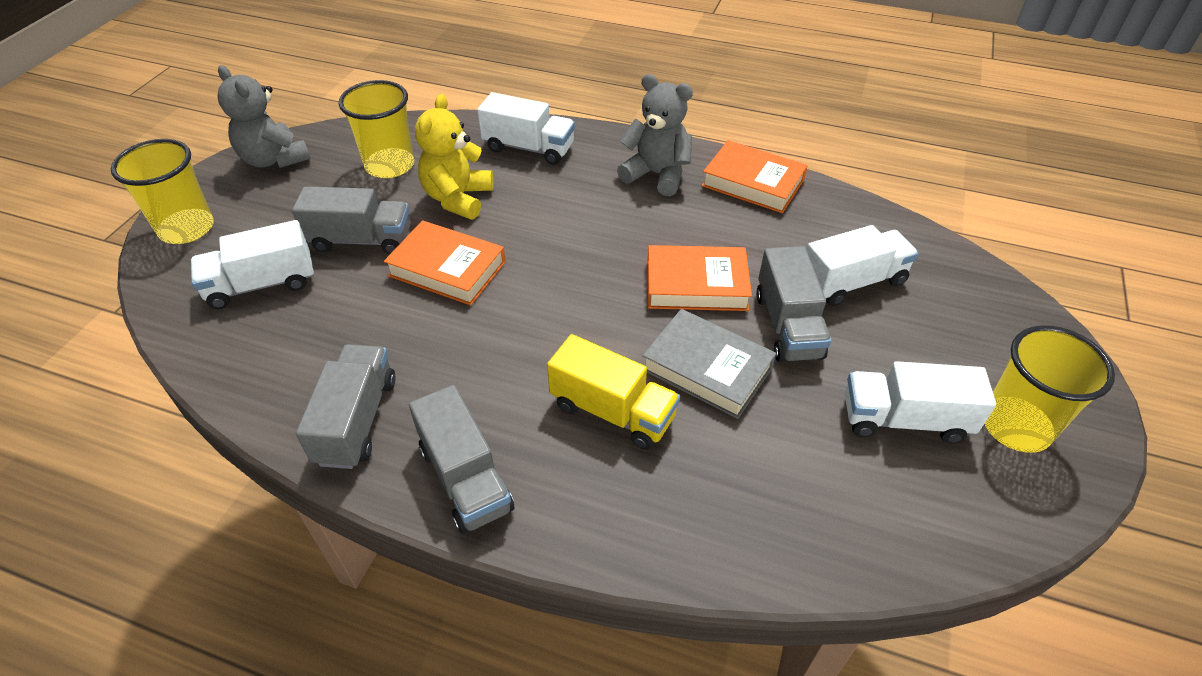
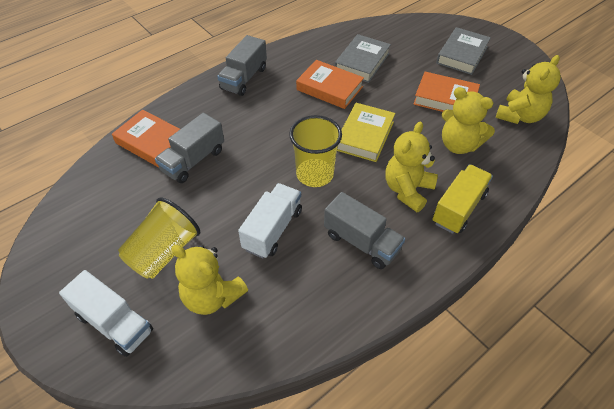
grey book: [642,309,776,419] = 1 -> [335,34,391,83] [436,27,491,75] = 2
grey teddy bear: [218,65,311,168] [617,74,693,196] = 2 -> none = 0
grey truck: [292,186,411,255] [296,344,396,469] [409,385,514,534] [756,246,832,362] = 4 -> [155,113,224,183] [217,35,267,96] [324,192,405,269] = 3
white truck: [191,220,314,309] [477,92,575,165] [807,225,919,306] [845,361,996,444] = 4 -> [59,270,153,357] [238,183,302,259] = 2
yellow book: none = 0 -> [337,103,395,162] = 1
yellow cup: [111,139,214,244] [339,80,414,178] [985,325,1115,453] = 3 -> [118,198,200,279] [289,115,342,187] = 2
yellow teddy bear: [415,94,494,219] = 1 -> [171,245,248,315] [385,122,438,212] [442,87,495,154] [496,55,561,124] = 4

